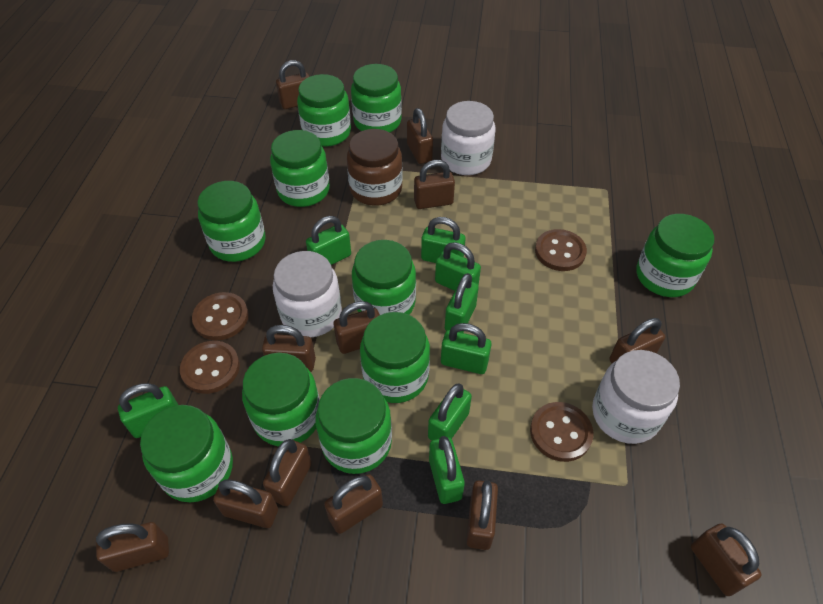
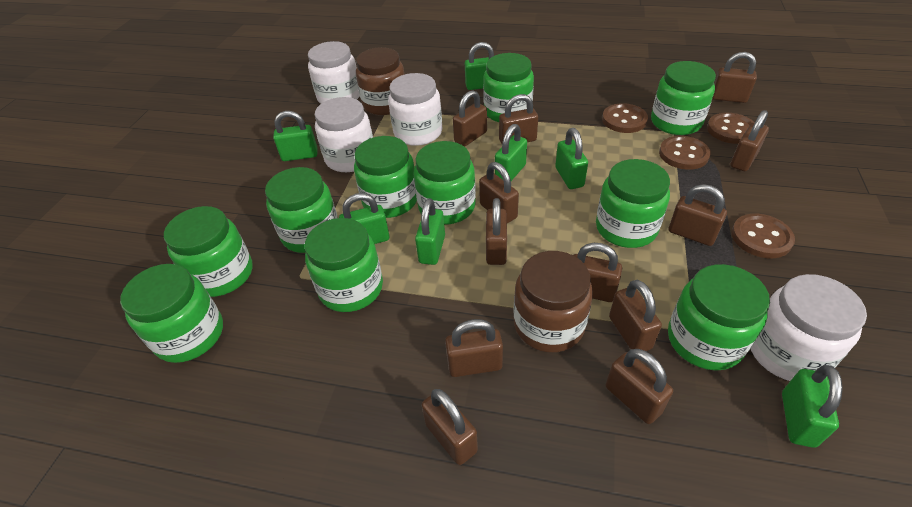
brown jar: [347,129,403,206] = 1 -> [356,47,405,115] [513,251,593,353] = 2
green padlock: [118,383,178,438] [306,216,351,265] [421,217,466,263] [428,384,472,441] [429,436,465,504] [435,242,481,291] [441,323,492,374] [445,273,479,333] = 8 -> [273,111,318,161] [339,193,390,244] [415,198,445,265] [465,42,494,90] [495,124,527,181] [555,128,588,189] [782,365,843,448] = 7
white jar: [273,251,342,338] [441,101,496,175] [592,350,680,444] = 3 -> [308,41,360,104] [315,97,373,172] [388,73,442,146] [751,274,867,381] = 4

